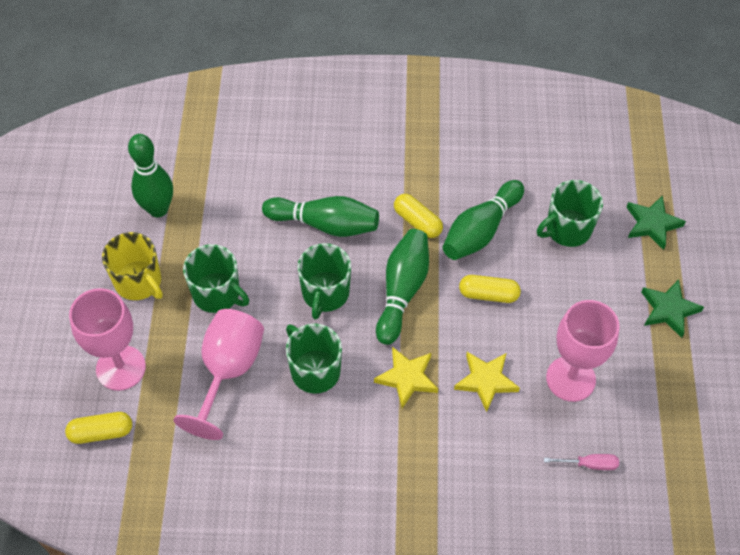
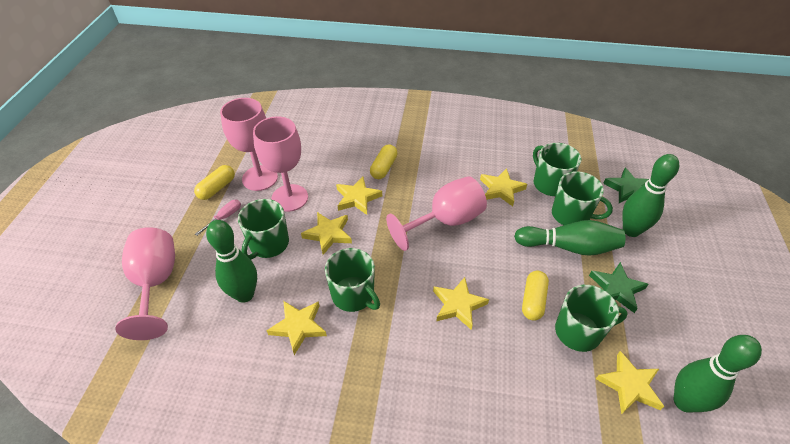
green mug: [183,244,249,313] [286,323,342,394] [297,243,351,320] [537,180,603,247] = 4 -> [238,199,289,260] [325,248,380,312] [533,143,582,196] [552,171,613,225] [555,285,628,352] = 5
pink goblet: [69,288,146,391] [173,309,264,440] [546,300,620,402] = 3 -> [115,227,175,340] [220,98,278,191] [253,116,308,212] [386,176,487,251] = 4
yellow mug: [102,232,163,300] = 1 -> none = 0
yellow star: [374,347,438,408] [454,352,520,412] = 2 -> [266,301,327,355] [301,212,352,255] [336,176,382,215] [433,277,489,330] [480,168,527,206] [596,351,664,415] = 6

